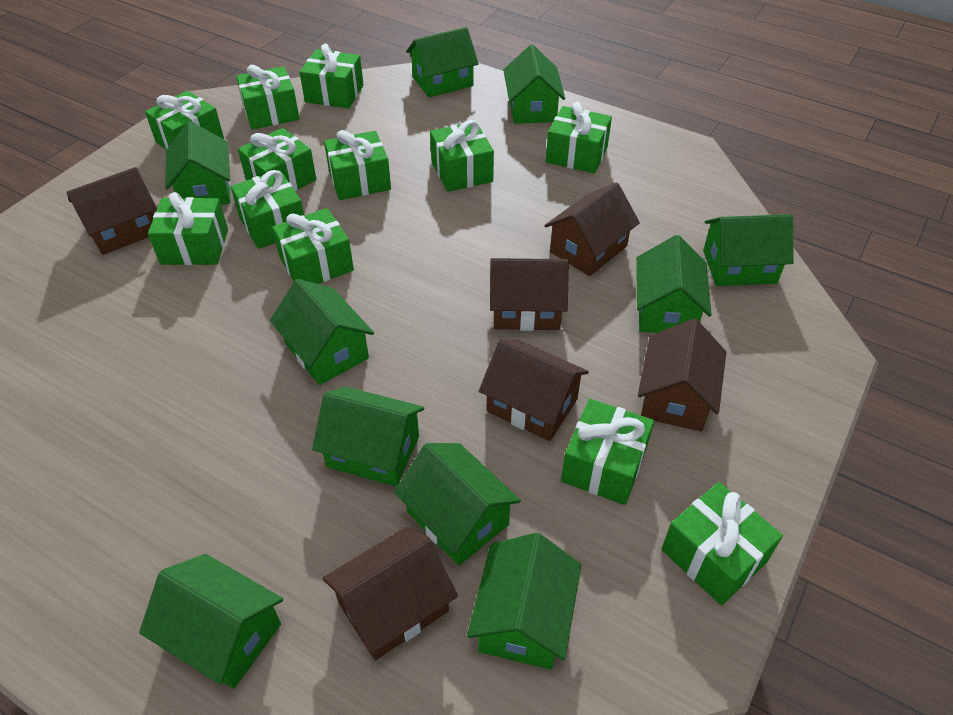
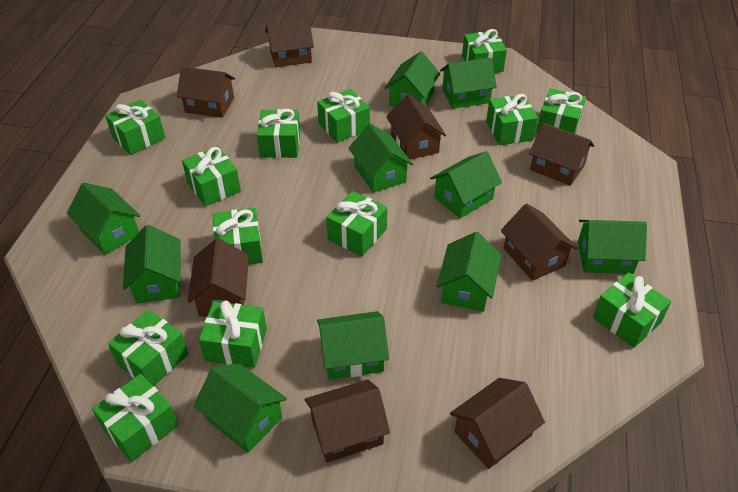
brown house: [67,167,157,255] [323,526,458,660] [479,340,589,441] [490,258,569,331] [544,182,640,276] [638,319,726,431] = 6 -> [177,67,235,118] [188,238,249,317] [265,19,314,67] [305,379,390,463] [386,94,446,159] [450,378,545,469] [501,203,577,281] [529,123,594,186] = 8
green gift: [145,91,224,149] [148,192,228,265] [231,170,304,249] [236,65,300,130] [238,128,316,191] [272,208,354,284] [299,44,364,109] [324,130,391,200] [430,120,494,192] [546,102,612,174] [561,399,654,505] [661,482,783,605] = 12 -> [92,374,178,462] [105,99,165,155] [108,310,188,386] [182,146,241,207] [199,300,267,368] [212,208,263,265] [257,109,300,158] [317,89,370,143] [326,191,387,256] [462,29,507,73] [486,94,538,145] [537,88,586,134] [593,272,671,348] = 13

